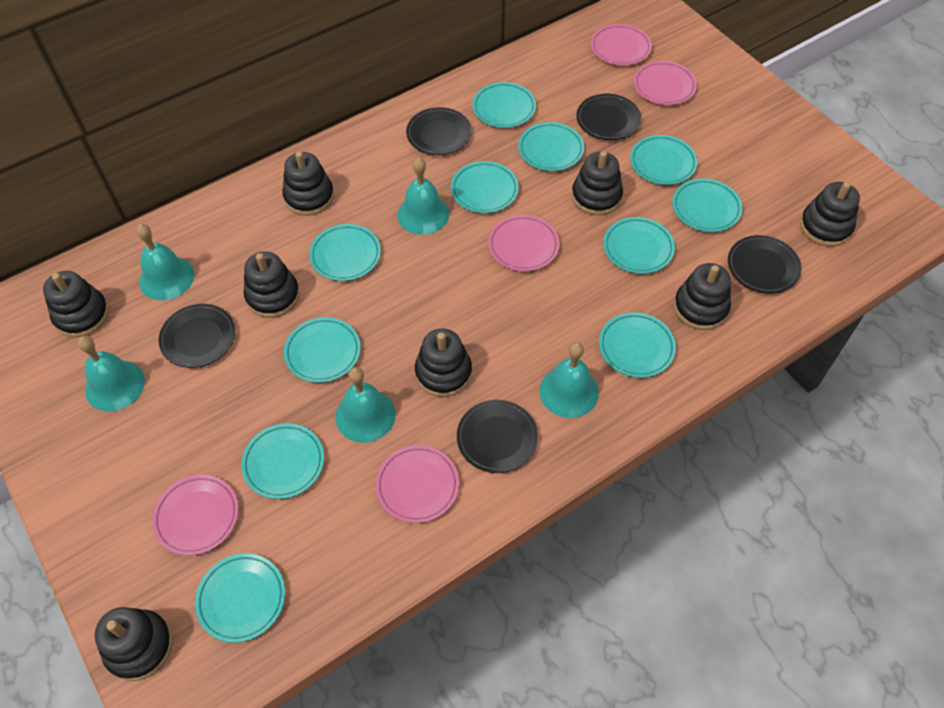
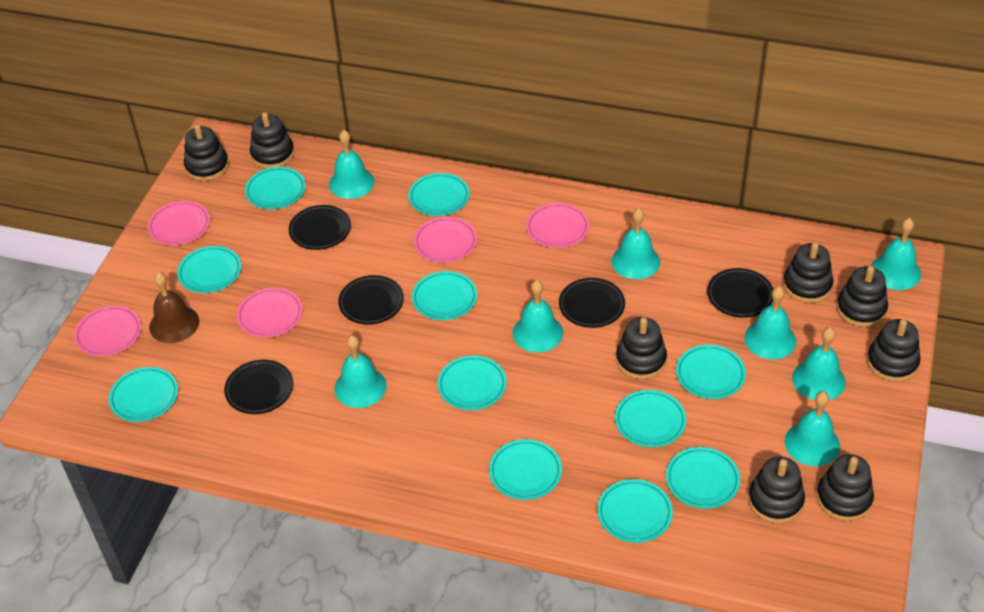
brown bell: none = 0 -> [149,272,199,343] = 1
turquoise bell: [78,336,145,411] [136,224,194,301] [336,367,396,443] [397,158,449,235] [539,342,599,418] = 5 -> [329,130,374,199] [335,335,387,408] [513,280,563,352] [611,208,660,279] [744,286,796,359] [784,391,840,466] [792,327,846,400] [871,218,921,290] = 8

